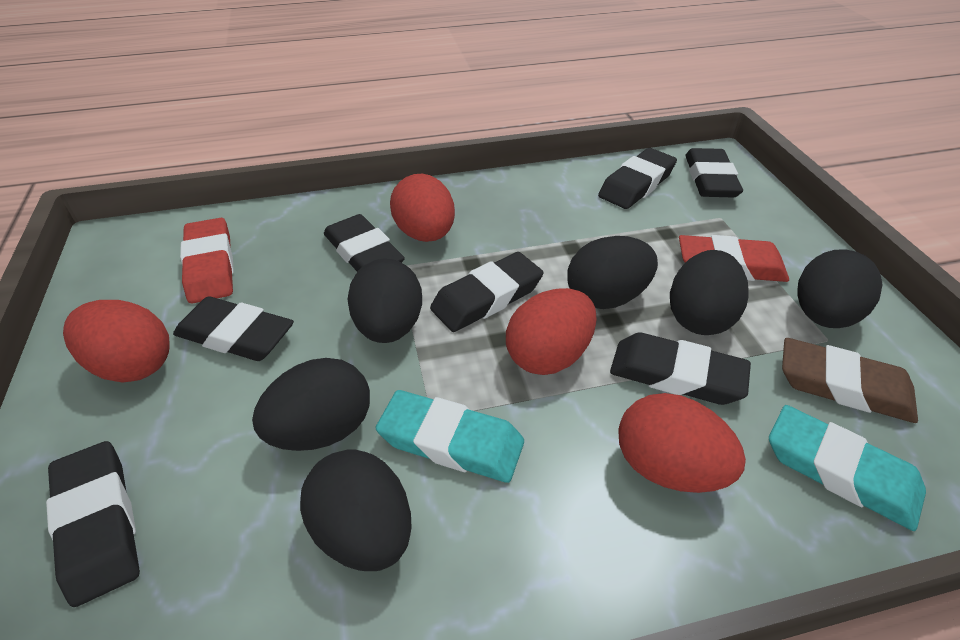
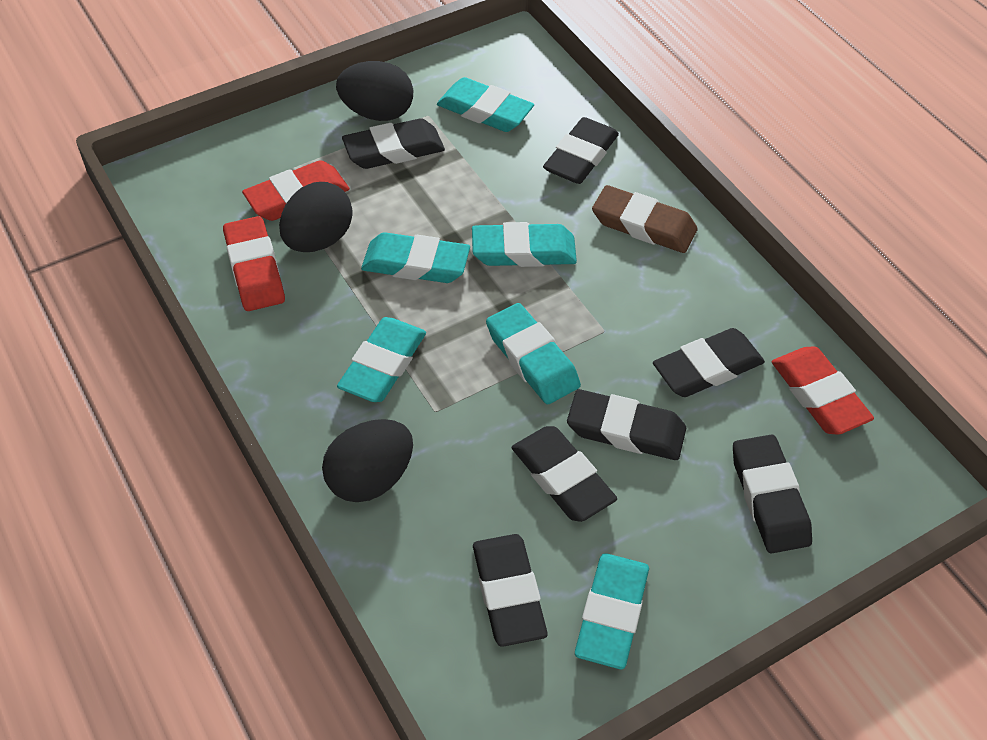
black egg: [252,358,370,451] [300,450,411,571] [347,258,422,343] [567,236,658,309] [670,250,749,335] [797,249,883,328] = 6 -> [279,182,353,252] [322,419,413,502] [336,61,413,121] = 3
red egg: [63,300,170,382] [390,174,455,242] [506,288,597,375] [618,393,746,493] = 4 -> none = 0
red eraser: [180,218,234,304] [679,235,789,282] = 2 -> [223,216,285,311] [242,160,350,221] [772,346,874,435] = 3
turquoise eraser: [376,390,524,483] [769,405,926,531] = 2 -> [337,317,426,402] [361,232,470,283] [437,77,534,132] [472,222,577,267] [486,303,581,404] [575,553,649,669] = 6

